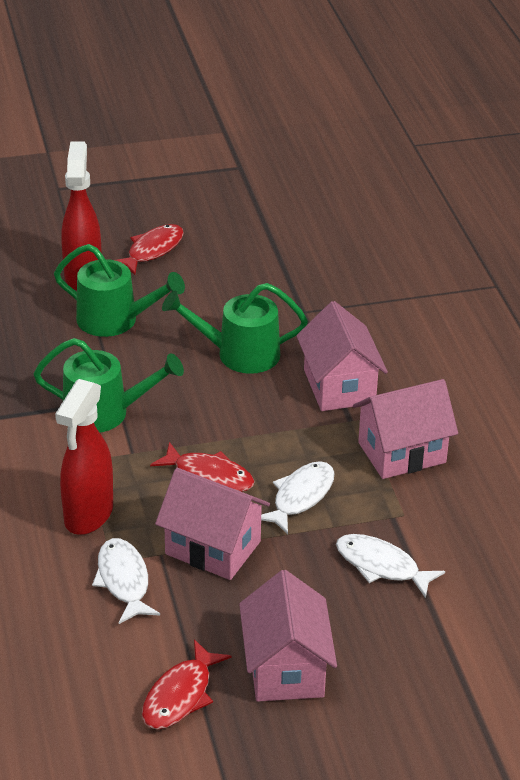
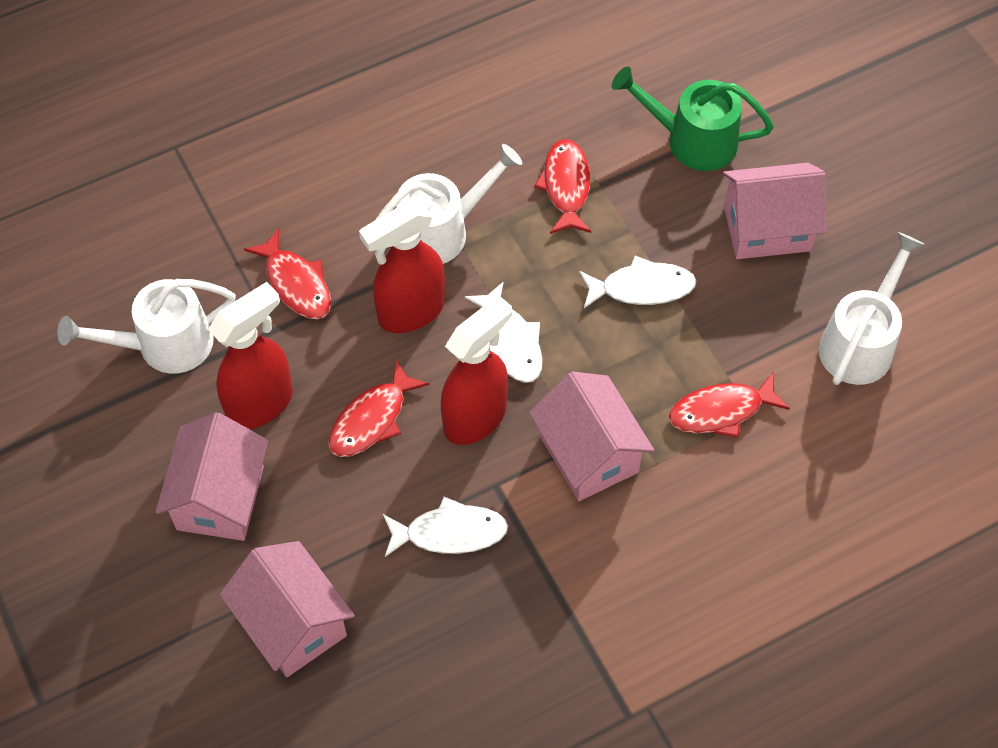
green watering can: [34,338,184,432] [54,244,185,337] [162,283,308,374] = 3 -> [612,66,774,171] = 1
red fish: [116,224,184,275] [142,639,232,729] [150,442,255,492] = 3 -> [244,228,332,319] [329,360,429,457] [534,139,592,234] [669,372,790,437] = 4
red spray bottle: [55,379,113,535] [62,141,102,291] = 2 -> [208,282,293,429] [359,202,445,333] [441,295,512,445] = 3
white watering can: none = 0 -> [57,279,236,374] [375,144,522,264] [819,232,925,385] = 3

